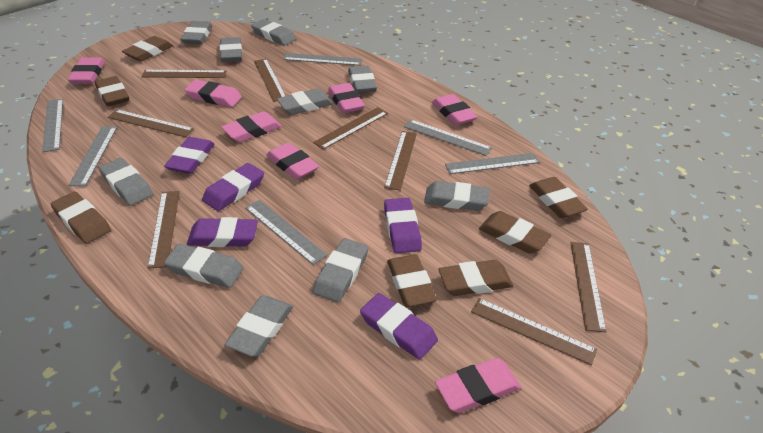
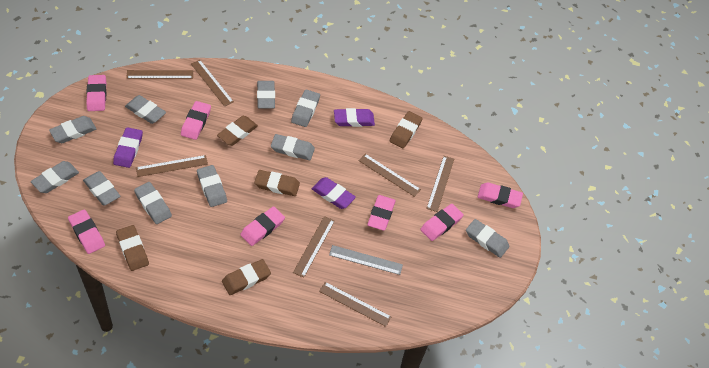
brown eraser: [51,192,111,244] [95,76,129,106] [122,36,173,62] [387,254,437,307] [438,260,513,296] [479,211,551,254] [529,177,588,218] = 7 -> [116,225,149,271] [217,116,258,146] [222,259,271,295] [254,170,300,196] [389,111,423,149] = 5
brown ruler: [108,110,194,137] [141,70,226,78] [148,191,180,269] [254,59,286,102] [313,107,388,150] [384,131,417,191] [471,298,597,365] [570,242,607,332] = 8 -> [126,70,193,79] [136,155,208,177] [191,60,234,107] [293,216,335,278] [319,282,391,327] [359,154,421,197] [426,156,454,212] = 7
grey ruler: [42,99,63,152] [68,126,117,187] [245,200,327,265] [283,53,362,66] [404,120,492,156] [445,153,540,174] = 6 -> [329,245,403,275] = 1
purple eraser: [164,137,215,174] [187,217,258,247] [202,163,264,211] [360,293,438,360] [384,198,422,253] = 5 -> [113,127,143,168] [312,177,356,209] [334,108,375,127] = 3

